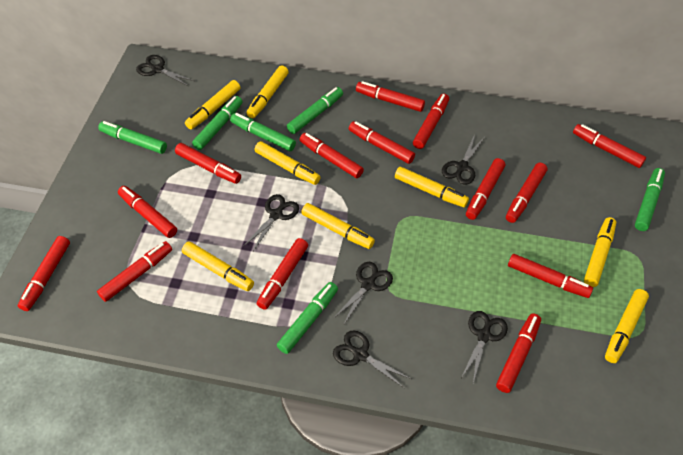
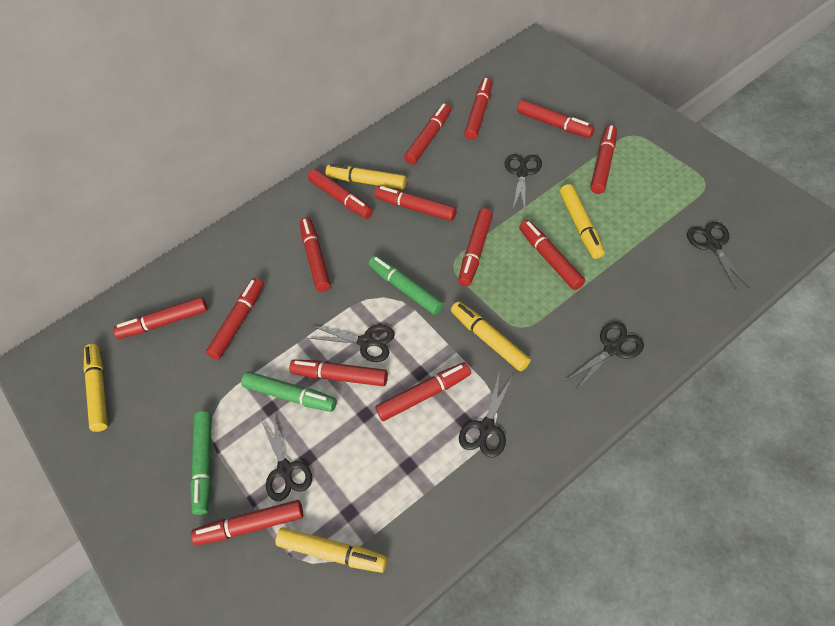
green marker: [98,121,167,154] [192,96,243,150] [230,113,296,151] [277,282,338,354] [287,87,343,134] [635,168,665,231] = 6 -> [190,411,212,515] [241,372,337,412] [368,256,444,315] = 3
yellow marker: [182,241,254,291] [185,80,240,129] [247,65,289,118] [255,141,320,185] [301,203,375,249] [395,167,469,208] [584,217,616,287] [605,289,649,363] = 8 -> [84,344,108,432] [275,527,387,573] [325,164,407,190] [451,301,531,371] [560,184,605,259] = 5

